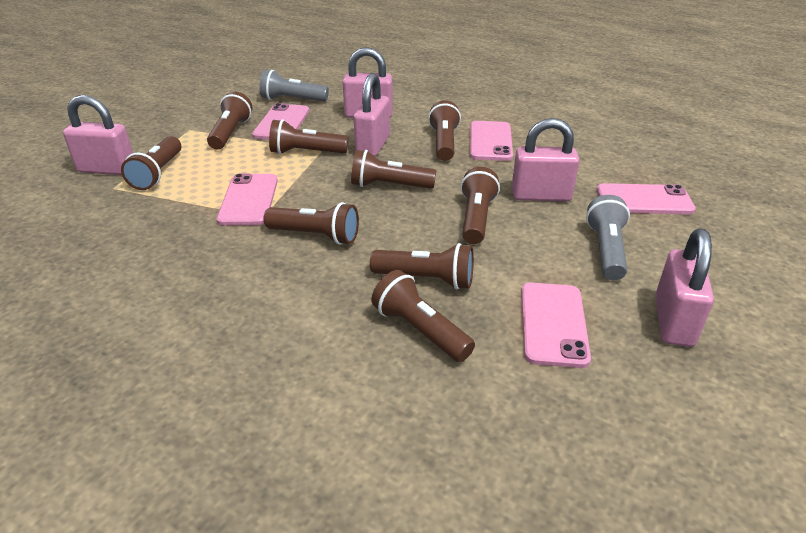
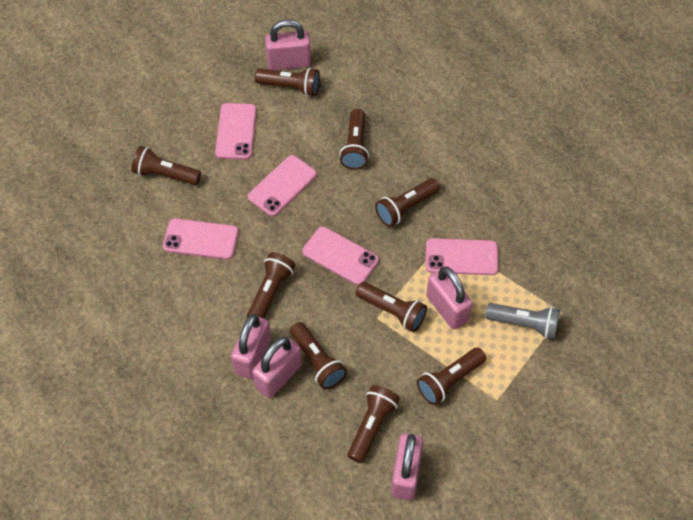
grey flashlight: [259,70,329,102] [586,195,630,280] = 2 -> [485,303,560,339] = 1

